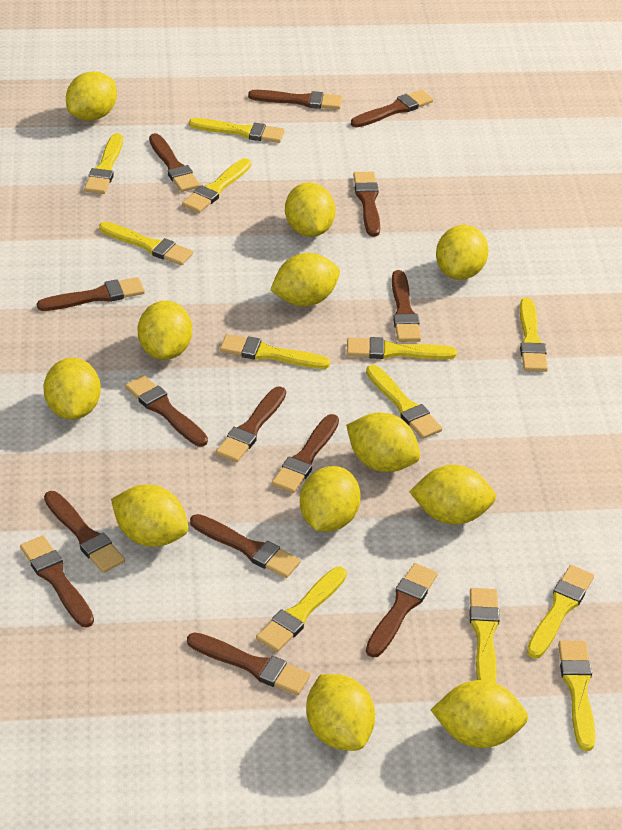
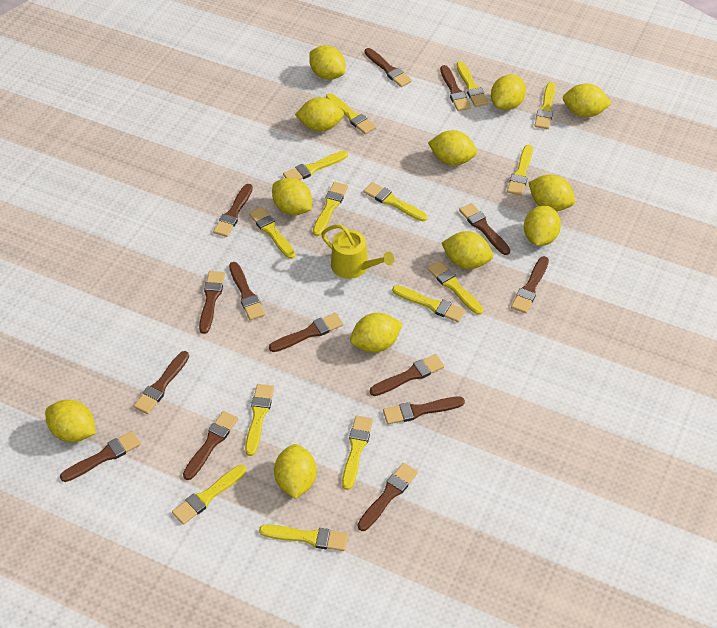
yellow brush: [84,133,123,194] [99,222,193,265] [182,158,251,213] [189,118,285,143] [220,334,330,369] [256,567,347,652] [347,337,457,359] [366,365,442,439] [469,588,500,683] [520,298,548,372] [527,565,594,659] [558,641,595,751] = 12 -> [172,465,246,525] [245,384,274,456] [249,207,296,259] [259,524,348,551] [283,151,348,180] [313,182,348,236] [326,94,376,134] [342,415,373,490] [364,182,427,221] [392,285,466,322] [427,261,483,315] [457,61,488,107] [507,144,533,196] [534,82,556,129] = 14
yellow watering can: none = 0 -> [321,224,394,279] = 1

